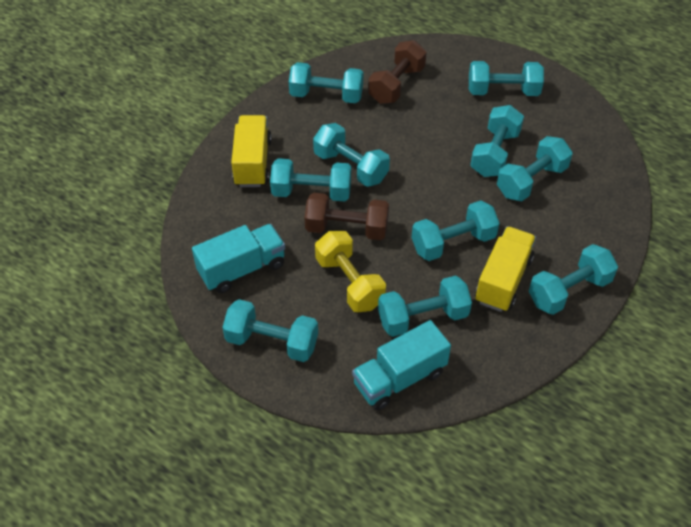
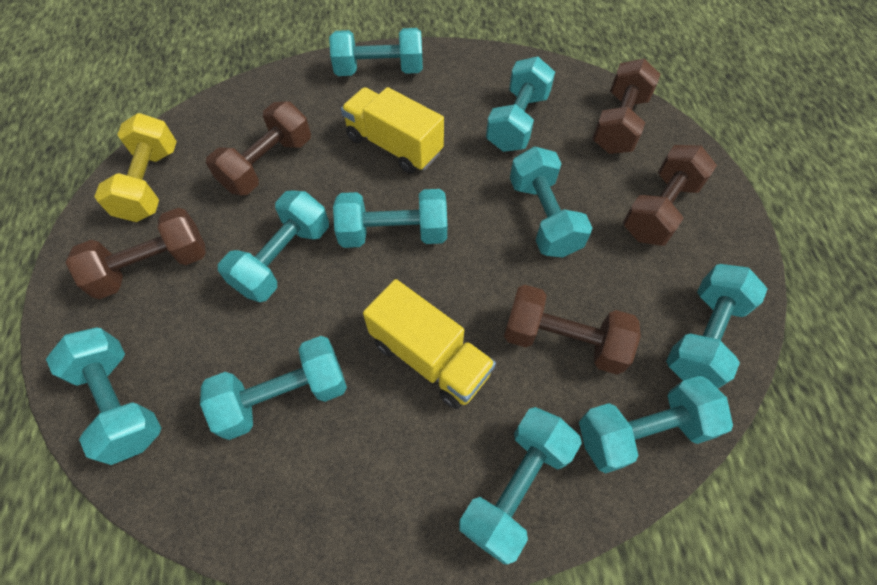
brown dumbbell: [304,193,389,240] [368,40,427,104] = 2 -> [65,208,206,299] [206,101,311,195] [504,285,641,375] [592,59,660,154] [623,145,717,246] = 5
turquoise truck: [192,224,285,293] [352,320,451,411] = 2 -> none = 0

